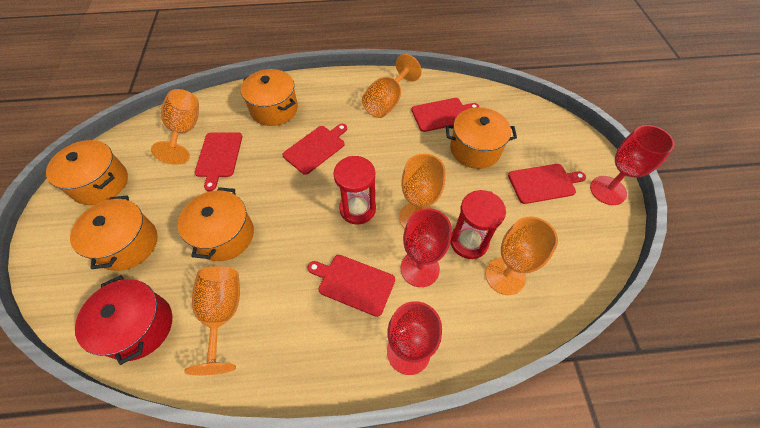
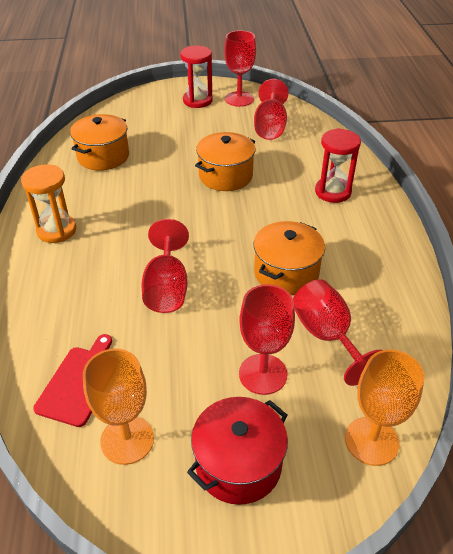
orange goblet: [151,89,199,165] [184,266,240,376] [362,54,422,118] [399,154,445,229] [485,216,558,295] = 5 -> [83,348,154,465] [345,350,424,466] = 2
orange hourglass: none = 0 -> [21,164,76,243] = 1
orange pot: [46,140,128,205] [70,195,157,271] [178,187,254,261] [241,69,298,126] [446,107,517,169] = 5 -> [70,114,129,170] [195,132,255,191] [253,221,325,295] = 3
red cutting board: [195,132,242,191] [282,124,347,175] [308,255,395,317] [411,98,479,132] [508,164,586,204] = 5 -> [33,334,112,427] = 1
red goblet: [387,301,442,375] [401,208,452,287] [590,125,675,205] = 3 -> [141,219,189,313] [224,30,256,107] [239,284,295,395] [254,79,289,140] [293,279,382,386] = 5

